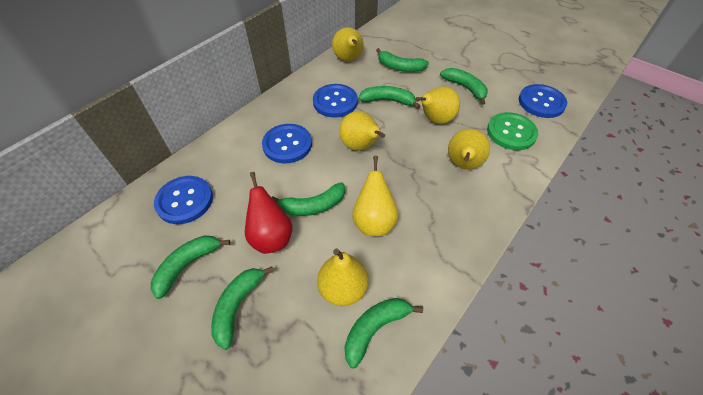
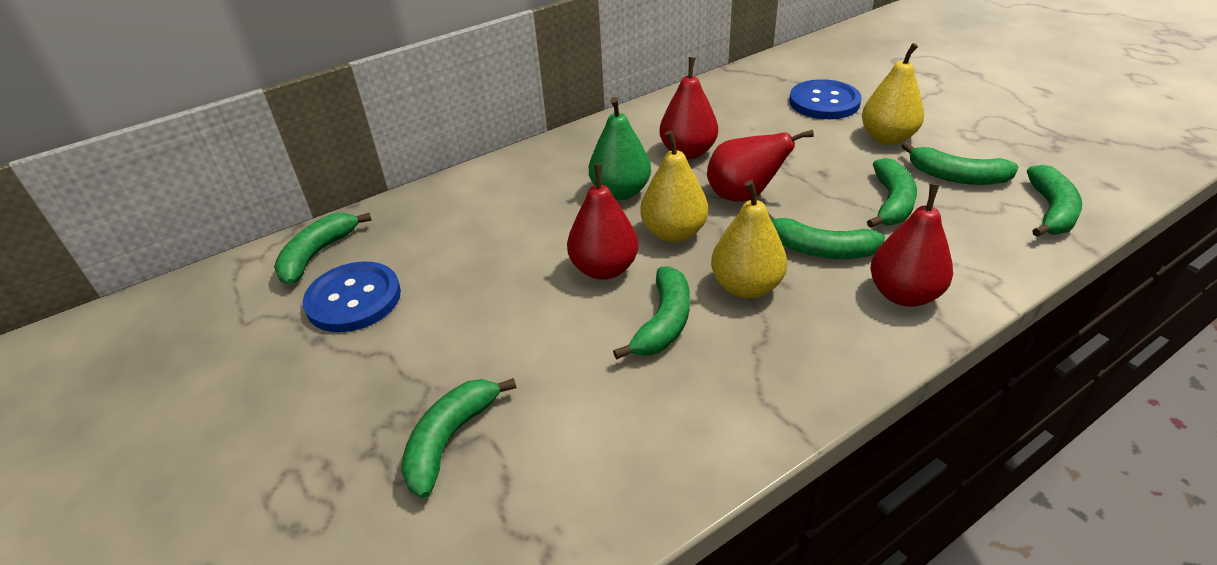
blue button: [154,176,213,224] [262,124,312,163] [313,84,358,118] [519,84,567,118] = 4 -> [303,262,401,332] [789,79,862,119] = 2
green button: [487,112,538,150] = 1 -> none = 0
green pear: none = 0 -> [589,97,651,200] = 1
red pear: [245,172,293,254] = 1 -> [567,164,639,280] [659,57,718,159] [707,130,814,202] [871,184,953,307] = 4
yellow pear: [317,248,368,306] [332,27,364,61] [339,111,385,151] [352,156,398,236] [415,86,460,124] [448,129,490,169] = 6 -> [640,131,708,243] [711,180,787,298] [862,43,924,145] = 3

